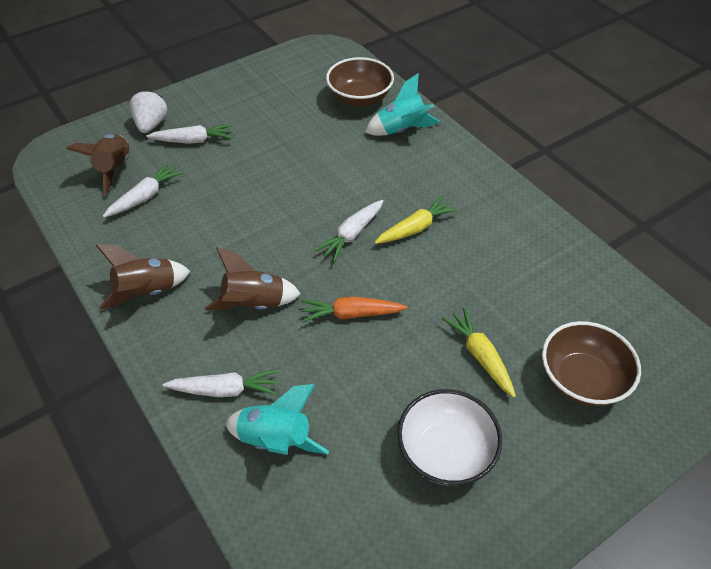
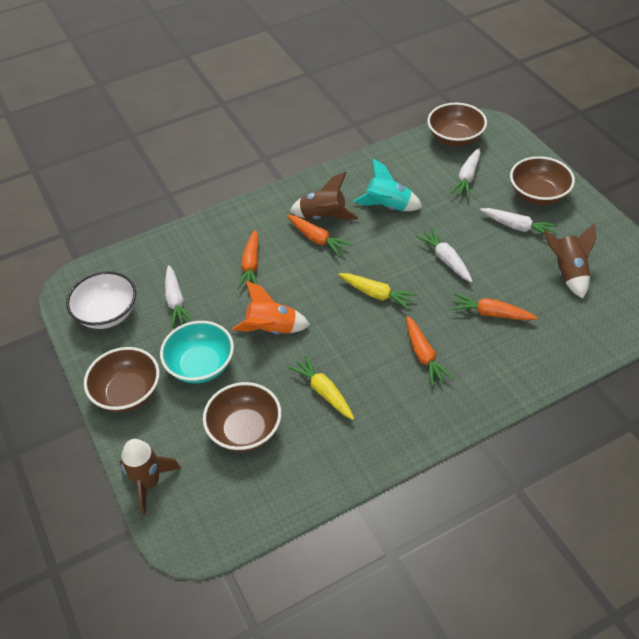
brown bowl: [326,57,394,107] [542,321,641,406] = 2 -> [84,347,160,412] [203,382,281,452] [427,103,487,147] [510,156,575,205] = 4
orange carrot: [301,297,407,322] = 1 -> [237,230,258,289] [287,215,352,256] [406,316,453,386] [451,293,538,321] = 4
orange rocket: none = 0 -> [232,281,310,334] = 1
turquoise bowl: none = 0 -> [160,321,234,383] = 1
turquoise rocket: [225,384,329,455] [365,73,440,136] = 2 -> [353,158,422,211] = 1
white strawberry: [130,90,168,133] = 1 -> none = 0

